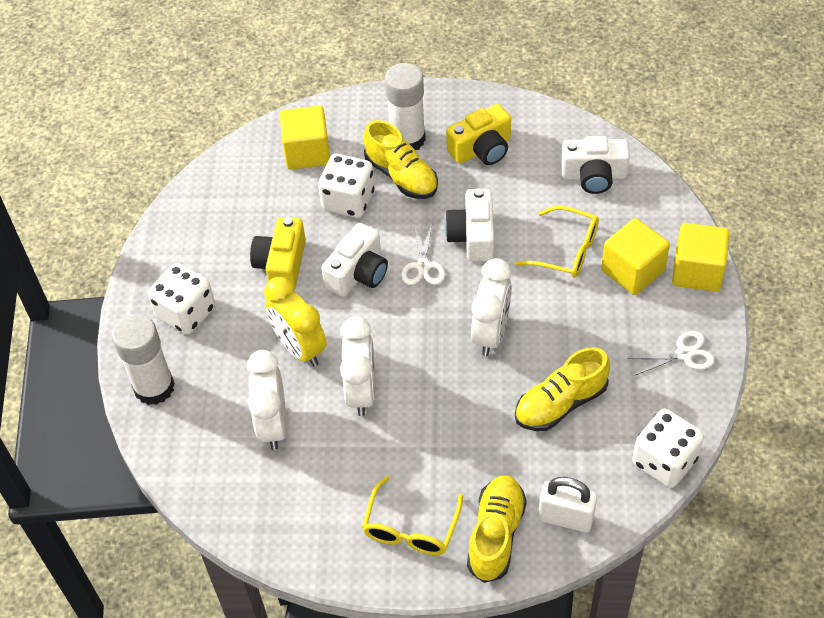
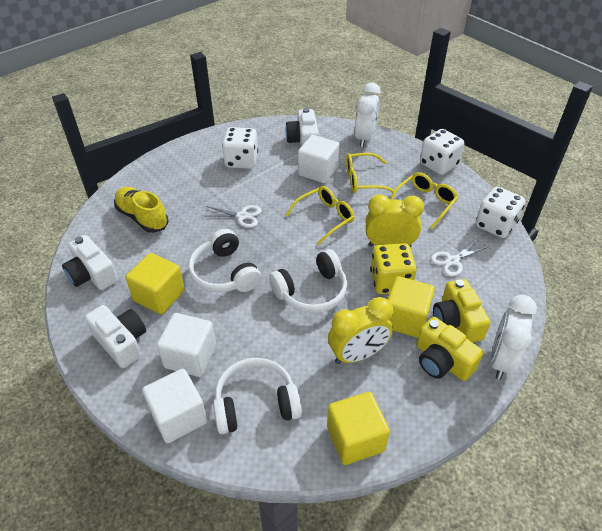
white clock: [247,350,287,450] [340,316,375,416] [471,258,512,356] = 3 -> [355,83,381,147] [490,295,537,380] = 2
white cube: none = 0 -> [142,369,207,443] [157,313,216,377] [298,135,339,183] = 3
white glue stick: [112,314,175,405] [385,63,426,150] = 2 -> none = 0
white headphones: none = 0 -> [188,229,261,292] [213,358,302,434] [269,249,347,313] = 3
white padlock: [538,477,597,532] = 1 -> none = 0
yellow clock: [264,277,327,366] = 1 -> [328,297,393,364] [366,194,424,247] = 2
yellow dice: none = 0 -> [370,243,417,294] = 1
yellow glasses: [362,476,463,555] [515,206,599,278] = 2 -> [286,186,355,245] [346,153,394,193] [390,172,458,229] = 3
yellow shoe: [363,120,438,199] [467,475,527,583] [515,347,610,431] = 3 -> [114,187,169,233] = 1

